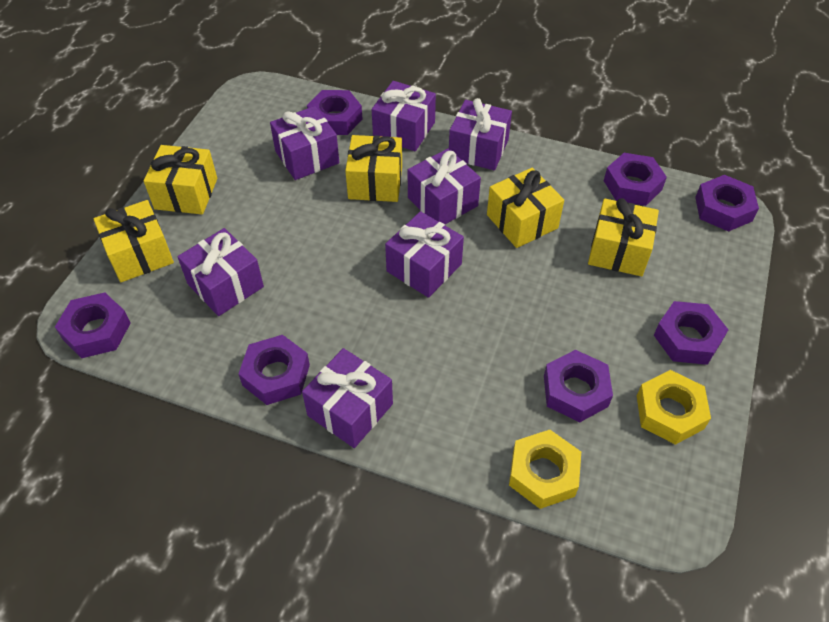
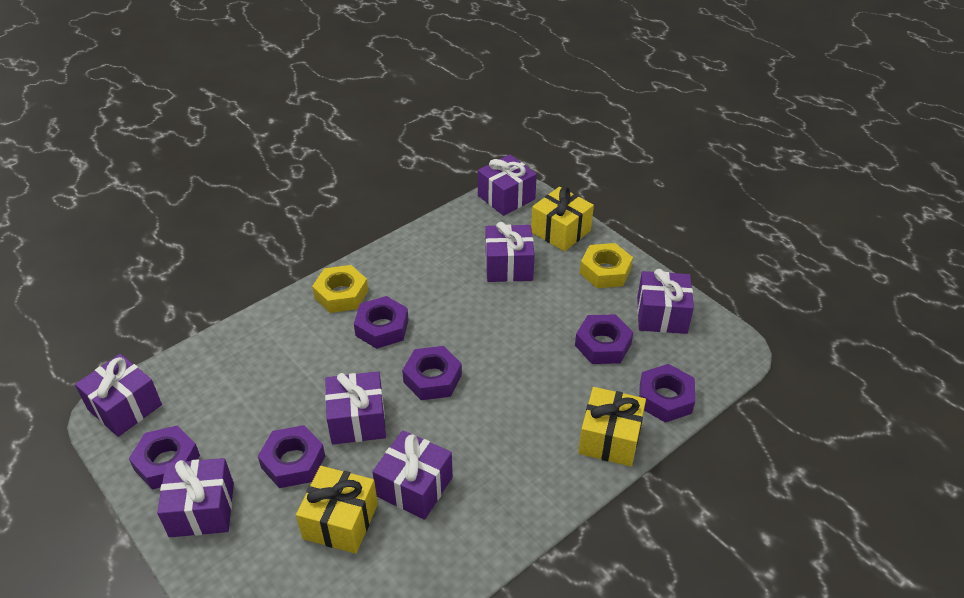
purple nut: [55,292,131,358] [239,335,310,405] [307,90,362,135] [544,350,613,422] [604,153,667,206] [654,301,729,365] [695,175,759,232] = 7 -> [129,426,200,489] [258,425,325,488] [354,296,408,349] [402,346,462,400] [575,314,633,364] [639,364,695,423] = 6
yellow gift: [94,200,174,282] [144,145,217,214] [345,135,402,202] [487,168,564,248] [588,198,659,276] = 5 -> [296,466,378,554] [531,187,594,252] [578,387,646,467] = 3

